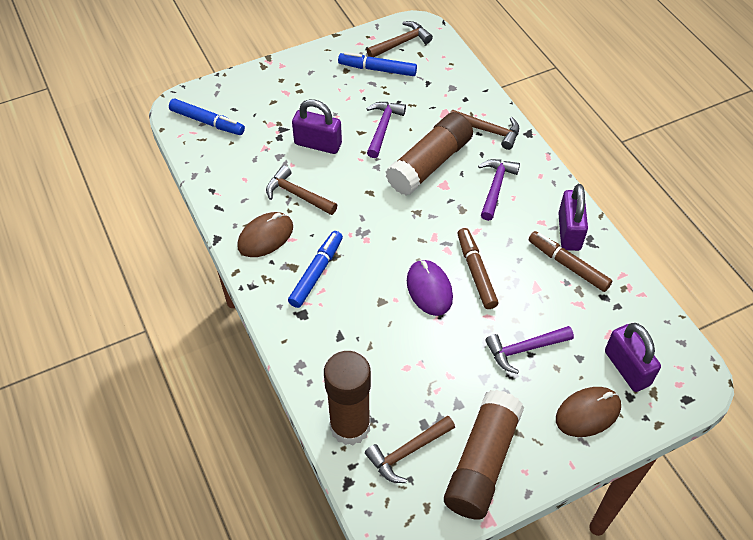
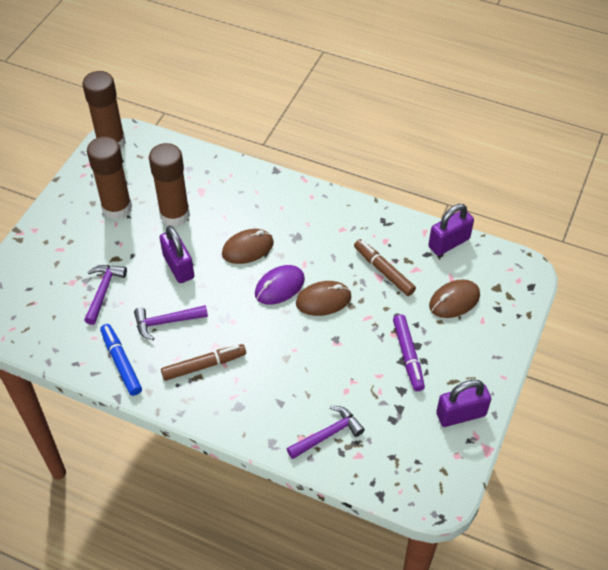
blue marker: [169,99,245,135] [288,231,343,308] [338,52,417,76] = 3 -> [100,324,142,396] = 1
brown hammer: [266,165,337,215] [365,415,455,483] [367,21,433,57] [450,110,519,150] = 4 -> none = 0
brown mouse: [237,212,293,257] [556,387,621,437] = 2 -> [222,229,274,264] [296,281,351,316] [429,279,480,318] = 3
purple marker: none = 0 -> [393,314,425,391] = 1

